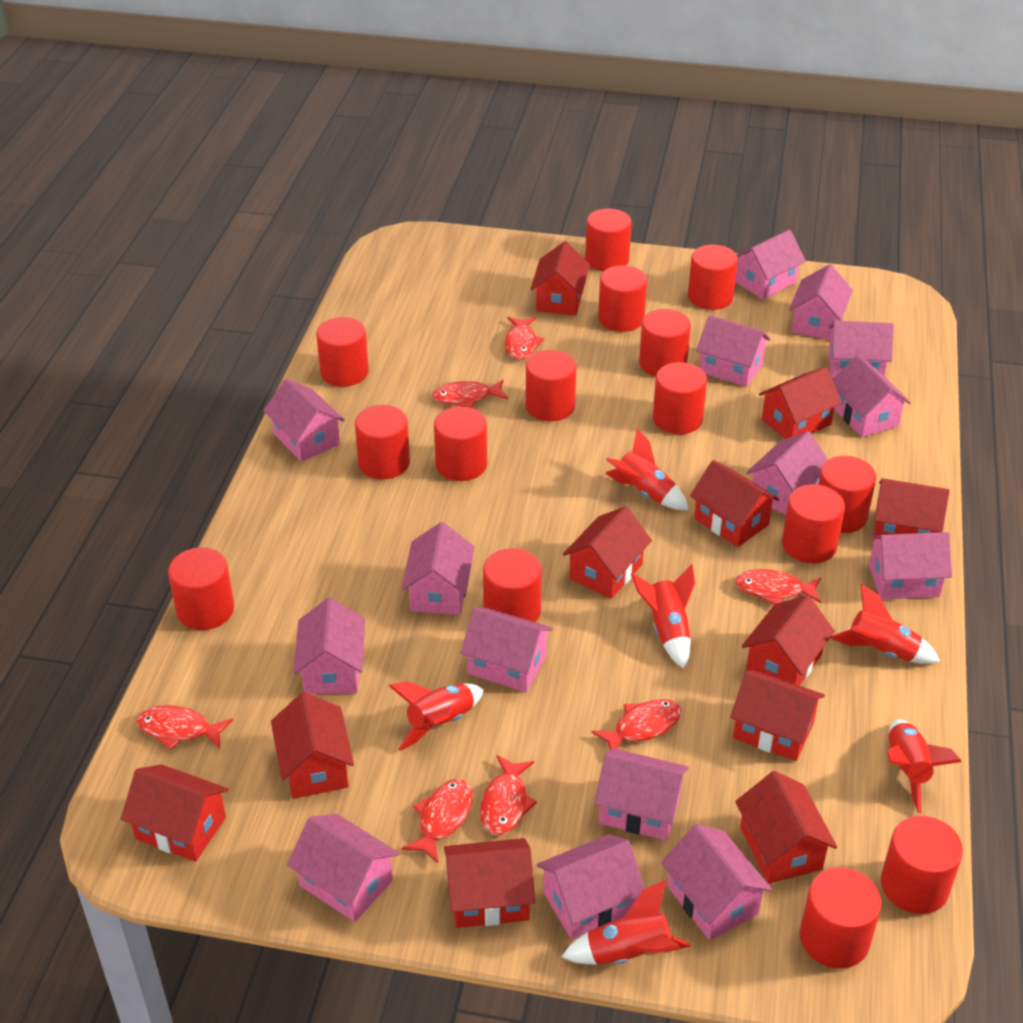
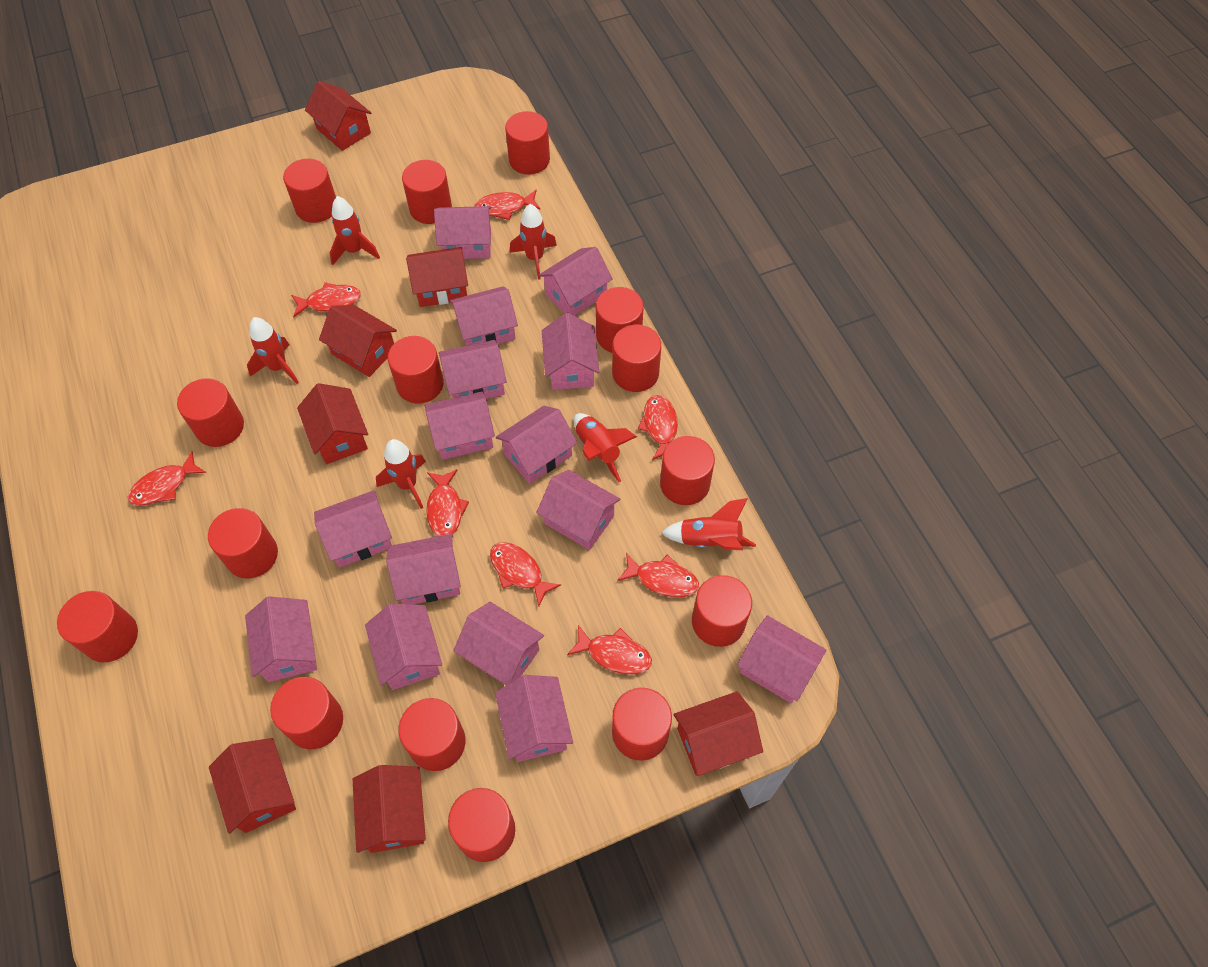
red fish: [137,705,233,750] [402,779,473,863] [432,380,508,408] [480,755,537,836] [504,317,544,360] [591,699,682,750] [735,569,821,605] = 7 -> [128,451,206,506] [291,282,361,317] [426,469,469,536] [474,190,541,220] [490,542,561,607] [567,625,652,675] [617,553,699,597] [638,395,678,460] = 8
red house: [121,764,229,862] [271,692,354,799] [444,838,535,928] [531,241,590,316] [563,506,652,599] [690,460,779,547] [730,670,825,761] [735,771,837,884] [742,595,835,685] [759,367,842,439] [873,478,950,541] = 11 -> [209,738,296,834] [297,383,368,464] [305,81,371,151] [319,305,397,377] [353,765,426,853] [406,247,468,307] [674,691,763,776] = 7

